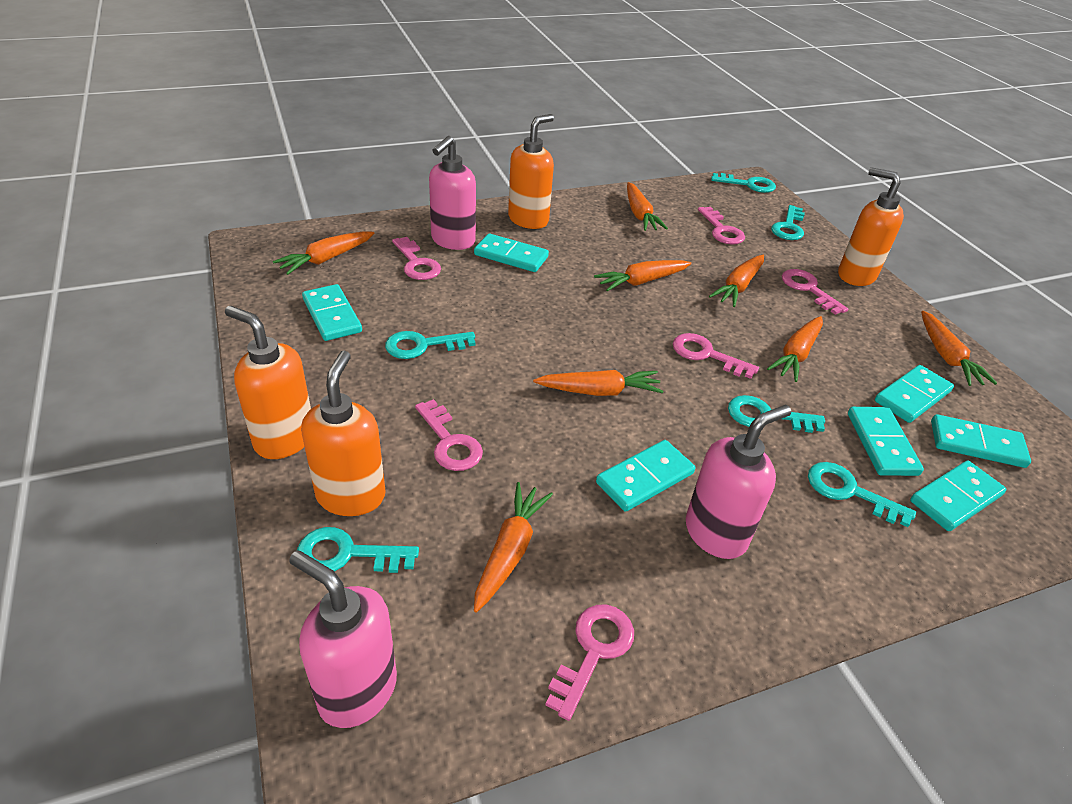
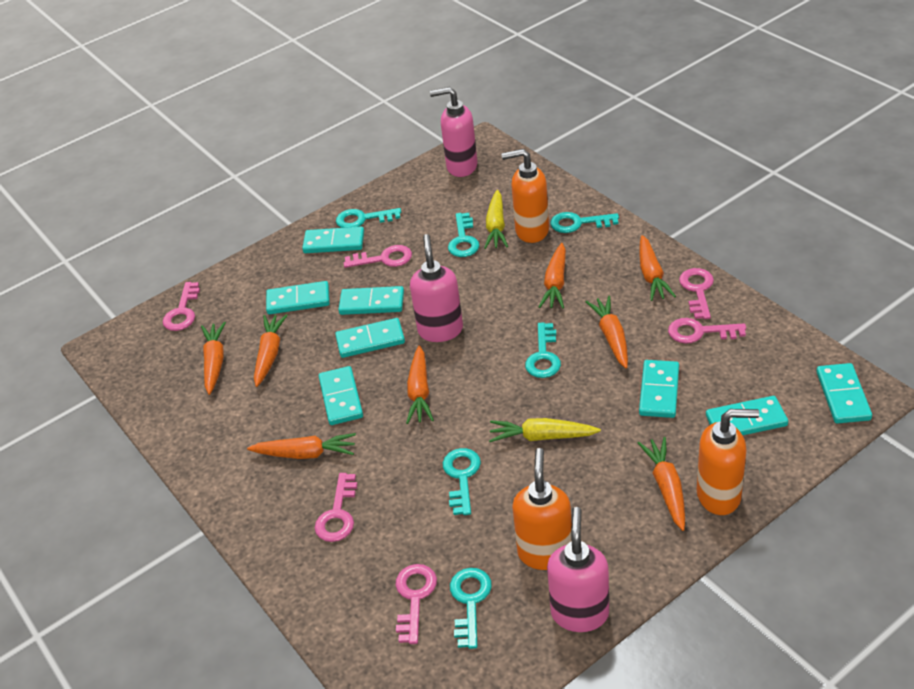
orange soap dispenser: [225,306,311,459] [301,351,386,516] [508,114,554,229] [838,167,904,286] = 4 -> [501,149,549,243] [512,448,572,570] [697,409,759,515] = 3
turquoise domino: [302,284,362,341] [474,233,549,272] [596,440,695,512] [848,407,924,476] [875,365,954,423] [910,460,1007,531] [931,414,1031,468] = 7 -> [266,281,330,314] [302,227,364,253] [319,366,363,425] [335,318,405,358] [338,286,404,315] [639,360,679,418] [706,396,788,435] [816,363,872,424] = 8
yellow carrot: none = 0 -> [484,190,508,249] [489,418,601,442] = 2

